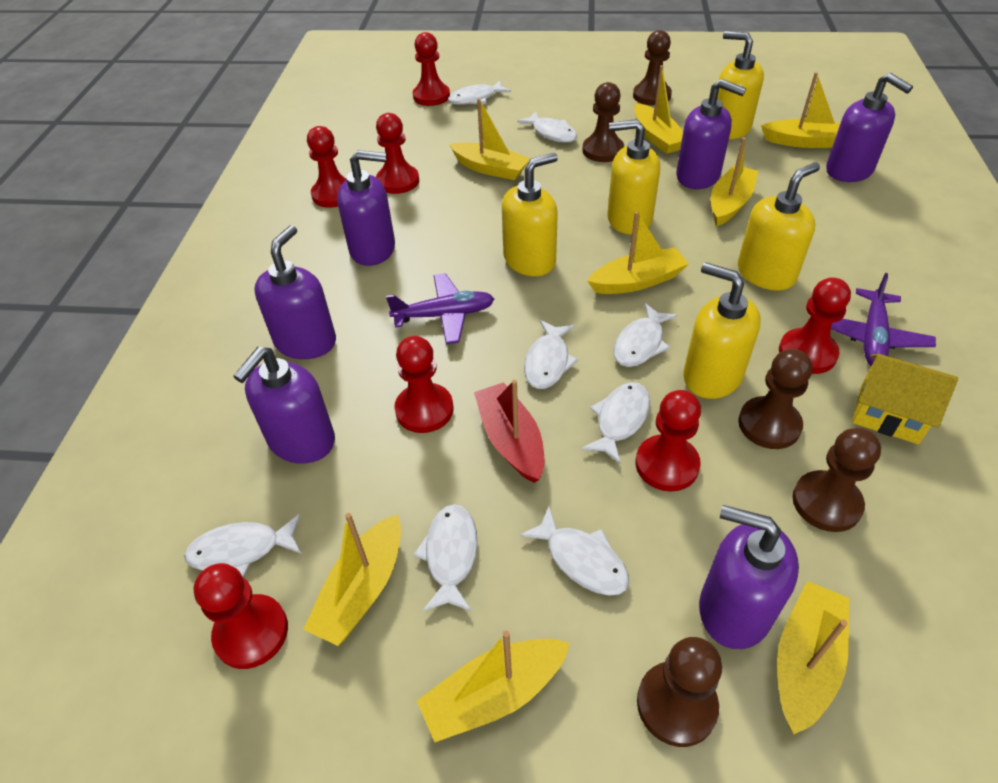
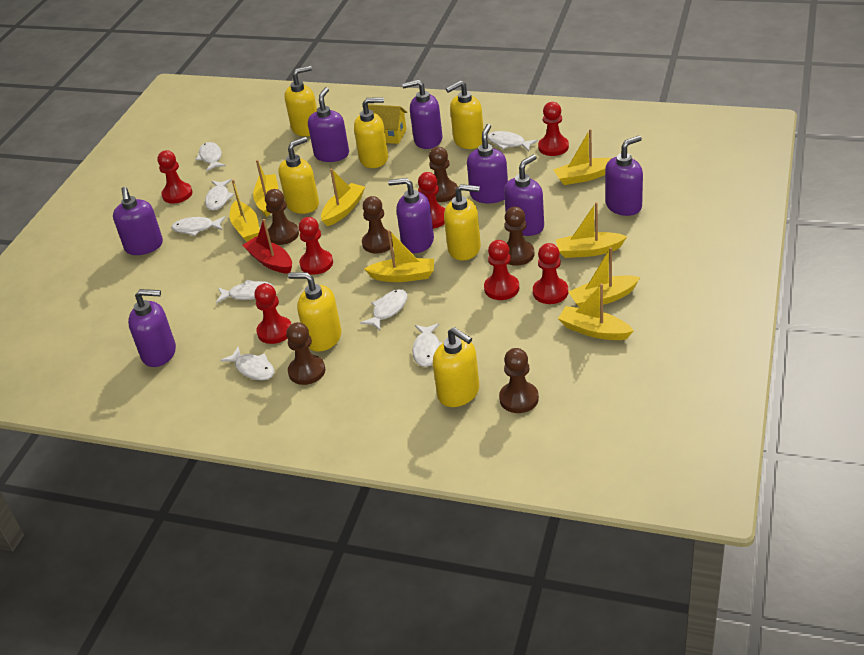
brown pawn: [582,82,624,162] [633,30,672,105] [637,637,722,747] [738,349,813,449] [792,428,881,532] = 5 -> [265,189,299,245] [286,322,325,385] [362,196,394,253] [429,147,458,202] [499,348,539,413] [505,207,535,266] = 6
purple plane: [386,273,494,344] [831,273,936,366] = 2 -> none = 0
purple soap dispenser: [233,347,335,464] [254,225,336,359] [337,150,395,266] [676,79,746,189] [699,505,799,649] [826,73,913,182] = 6 -> [113,187,163,255] [128,289,176,367] [308,87,349,162] [388,178,434,253] [402,80,443,149] [467,124,508,203] [504,154,544,236] [605,136,643,216] = 8
yellow soap dispenser: [502,153,558,276] [607,119,660,235] [683,262,761,399] [717,31,764,139] [738,162,820,291] = 5 -> [278,137,319,214] [285,66,317,136] [288,272,341,352] [354,97,388,168] [433,327,479,407] [444,184,481,261] [446,80,484,149] = 7

